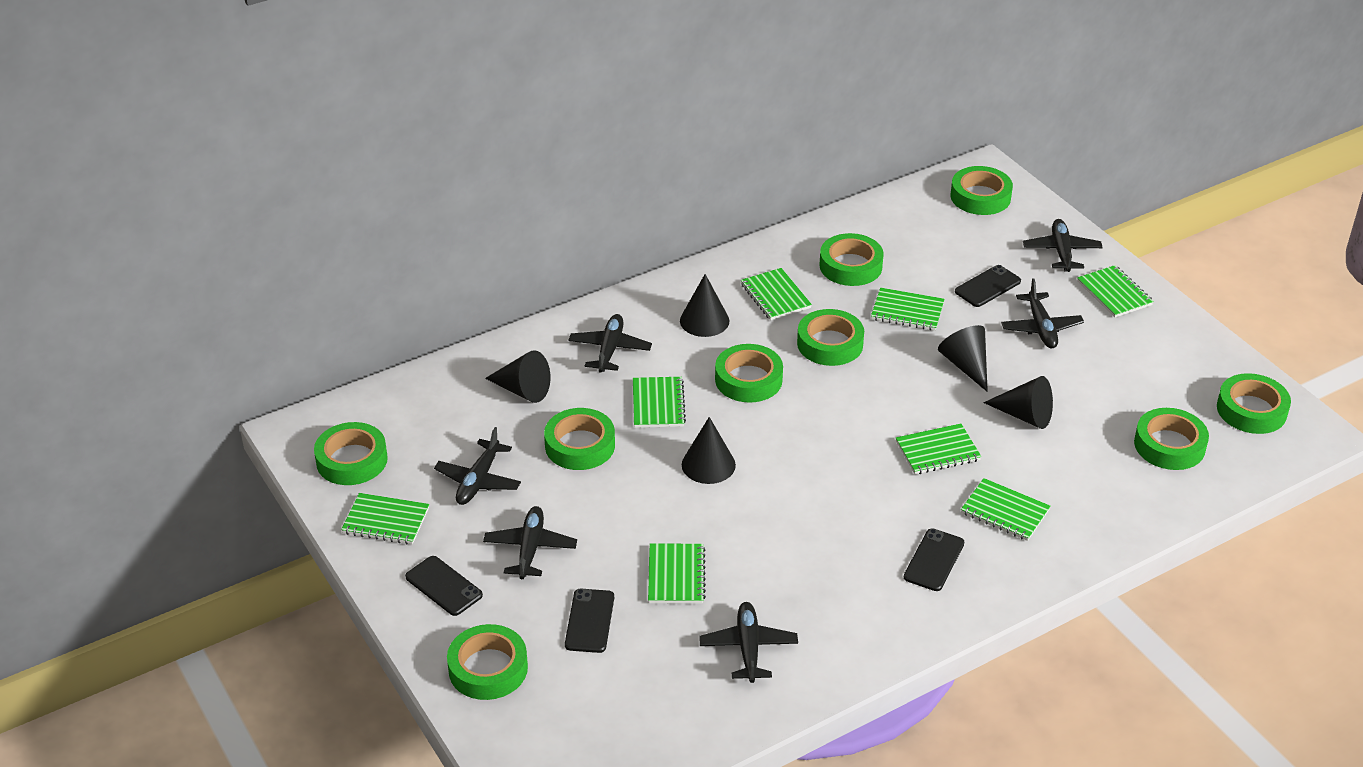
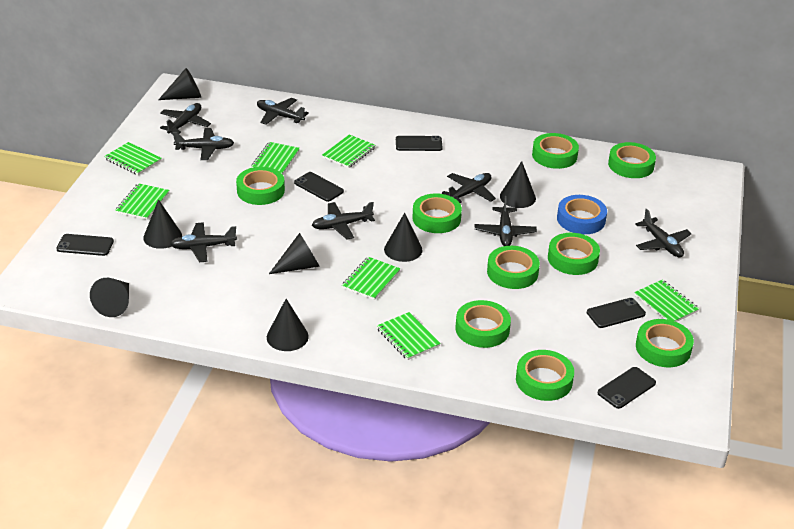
black cone: [485,351,550,403] [680,274,729,337] [682,417,736,484] [938,325,988,392] [983,376,1053,429] = 5 -> [90,278,129,317] [143,199,182,249] [158,68,201,100] [267,299,309,351] [269,233,320,274] [384,213,422,262] [500,161,536,208] = 7
black phone: [405,556,483,616] [565,589,614,653] [904,528,965,591] [955,265,1021,307] = 4 -> [56,234,114,256] [294,172,344,202] [396,136,443,151] [587,298,646,328] [598,367,656,409] = 5
black plane: [434,427,521,505] [483,506,577,579] [568,314,652,373] [699,602,798,683] [1001,278,1084,348] [1023,219,1103,272] = 6 -> [160,103,211,135] [170,222,237,262] [173,128,234,160] [257,98,309,125] [312,202,375,239] [442,173,496,203] [475,196,537,246] [635,209,692,257] = 8
blue tape: none = 0 -> [557,195,607,234] = 1
green notebook: [341,493,429,544] [633,377,686,428] [648,543,706,604] [741,268,812,320] [871,288,945,331] [896,423,982,474] [961,478,1051,541] [1077,265,1154,317] = 8 -> [104,142,162,175] [115,183,170,220] [251,142,300,175] [322,135,375,168] [342,257,401,300] [377,312,441,360] [634,280,699,322] = 7

